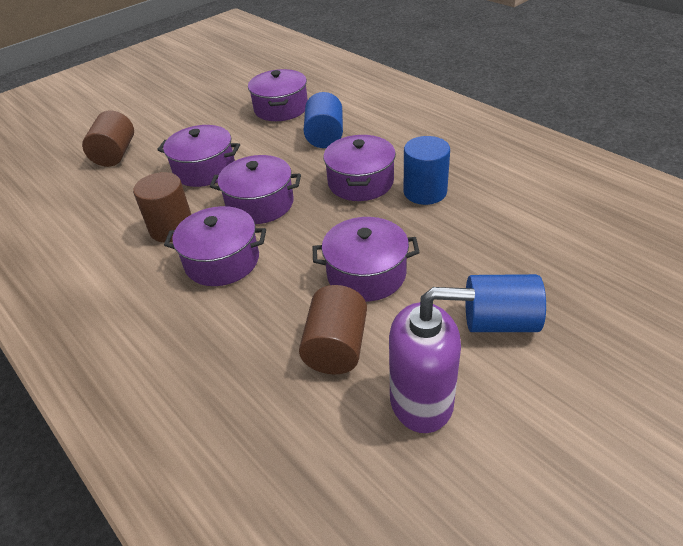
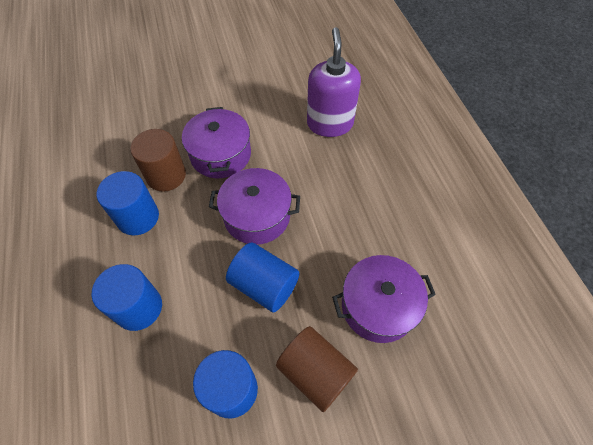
blue cylinder: [304,92,343,148] [404,136,450,205] [465,274,546,332] = 3 -> [92,264,162,331] [97,171,159,235] [193,350,258,419] [226,242,299,313] = 4
brown cylinder: [82,110,134,167] [133,172,191,243] [299,285,367,374] = 3 -> [130,129,186,192] [276,326,358,412] = 2
purple pot: [157,125,240,187] [164,206,266,286] [210,155,301,224] [248,69,308,121] [313,217,420,301] [323,135,396,201] = 6 -> [182,107,251,178] [209,168,300,245] [332,255,436,343] = 3

